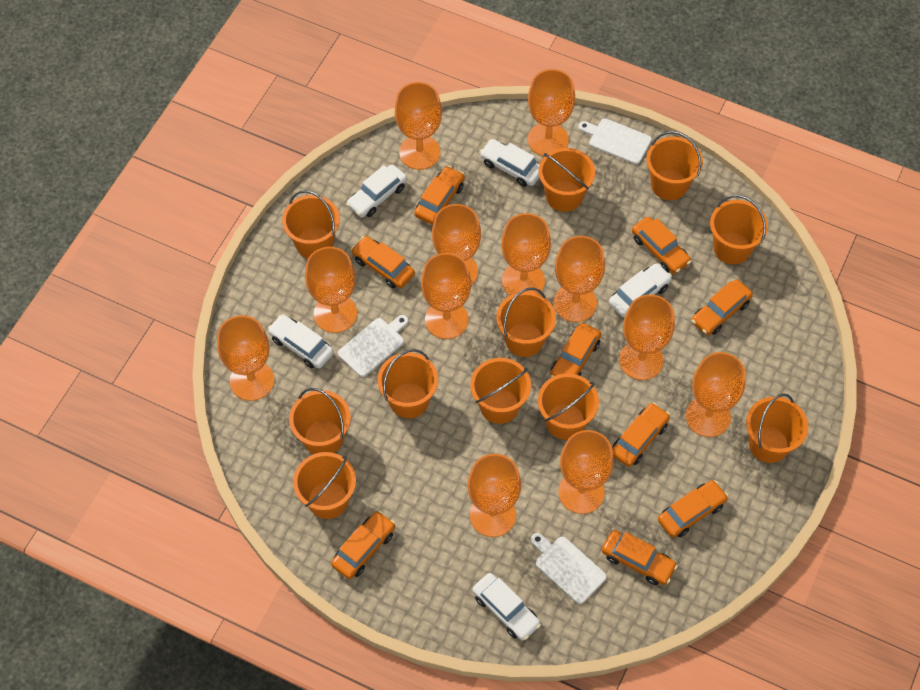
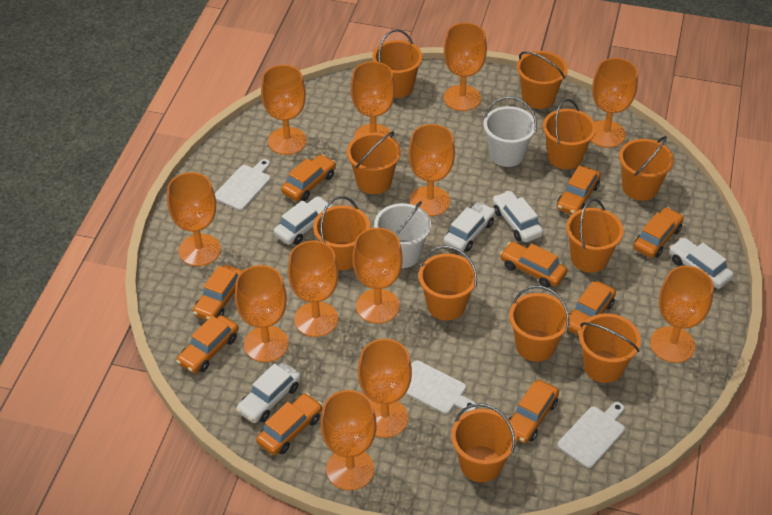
white bucket: none = 0 -> [374,201,431,268] [483,96,537,167] = 2

